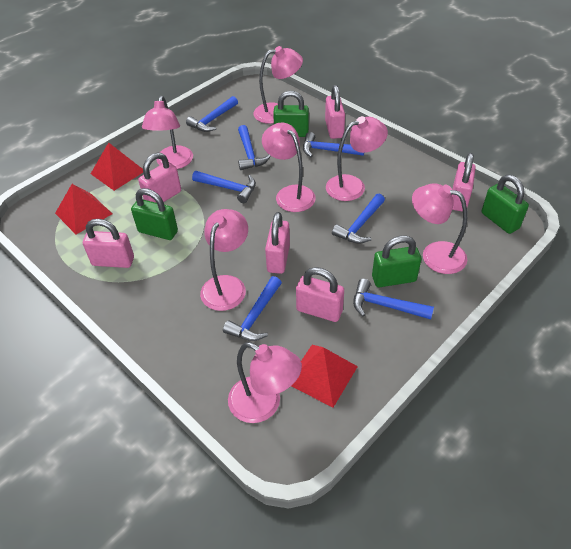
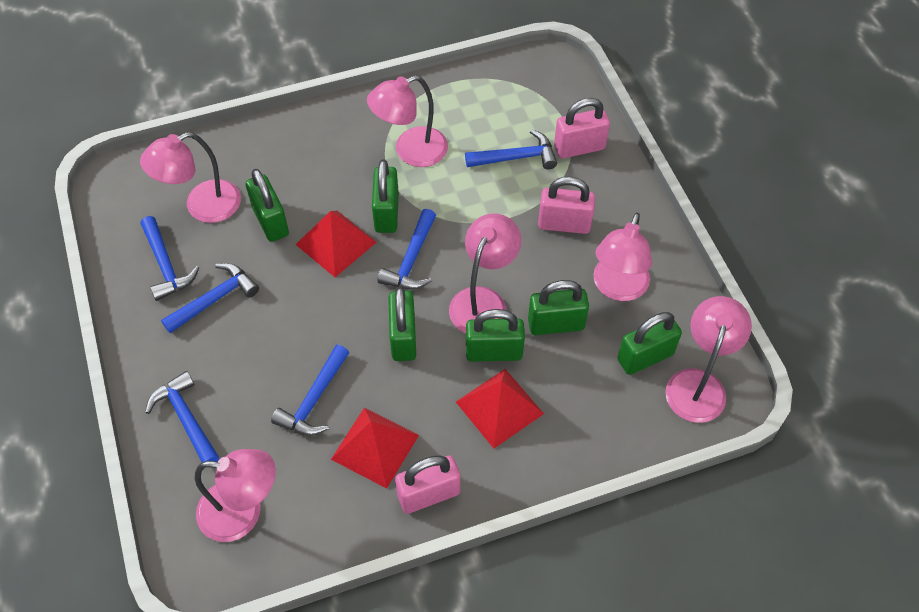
blue hammer: [186,96,238,132] [192,171,256,203] [223,276,282,341] [238,125,271,170] [303,132,364,157] [332,194,385,244] [353,279,434,320] = 7 -> [141,216,199,301] [145,371,219,462] [161,263,259,333] [271,345,349,436] [378,209,436,289] [465,129,557,169] = 6
green padlock: [131,188,178,240] [273,91,309,137] [372,236,421,287] [482,175,529,234] = 4 -> [245,169,289,242] [372,159,399,233] [388,287,416,361] [466,309,525,362] [528,280,589,335] [617,312,682,375] = 6
pink lamp: [142,96,193,169] [200,209,248,311] [228,342,302,423] [253,46,303,124] [262,123,316,212] [326,116,388,201] [412,183,467,274] = 7 -> [140,132,241,223] [195,449,276,542] [367,75,448,167] [449,213,521,334] [593,213,652,301] [666,296,752,423] = 6
pink padlock: [83,219,134,268] [138,153,181,203] [265,212,290,274] [296,267,344,322] [325,85,345,139] [452,153,476,212] = 6 -> [395,455,460,514] [538,177,595,234] [554,98,610,159] = 3

